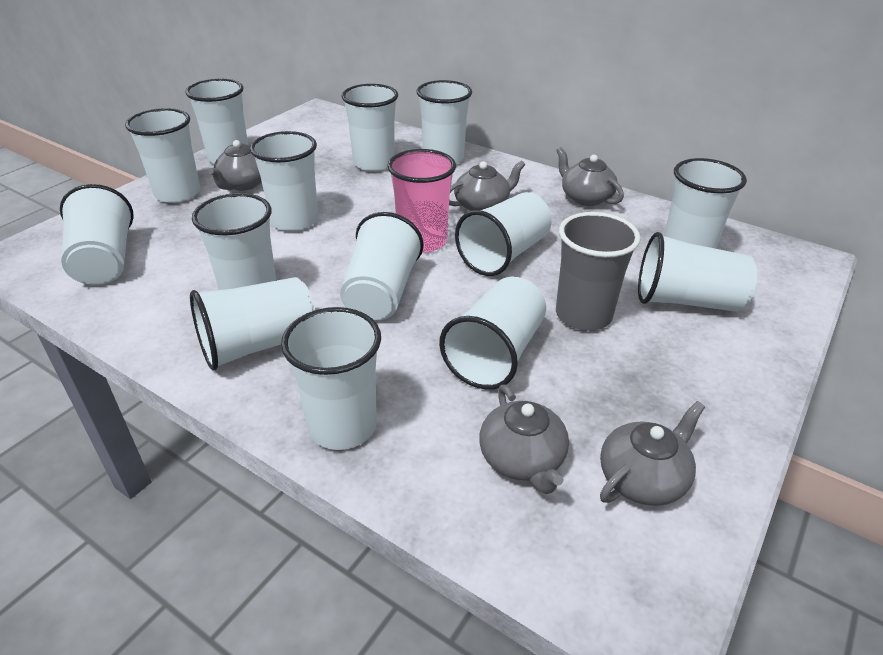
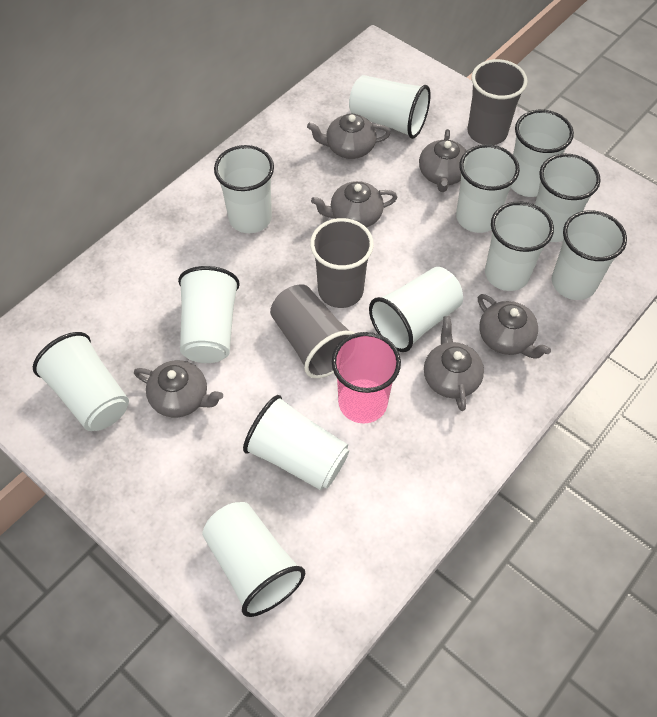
grey cup: [556,212,640,331] = 1 -> [270,284,355,378] [310,218,374,308] [468,59,528,145] = 3
grey teapot: [208,140,262,191] [449,160,525,211] [479,385,569,494] [556,147,624,206] [600,401,705,506] = 5 -> [134,360,223,418] [307,114,390,159] [311,181,397,228] [419,129,467,192] [424,316,484,411] [478,294,551,359] = 6
white cup: [60,184,134,285] [125,108,200,203] [185,79,248,163] [190,277,315,370] [192,193,276,290] [250,131,318,231] [281,307,381,450] [340,212,423,321] [342,84,398,172] [417,80,472,164] [439,277,546,390] [455,192,552,276] [638,232,757,312] [664,158,747,249] = 14 -> [33,332,129,431] [178,266,240,363] [202,502,305,617] [214,145,274,233] [243,395,349,490] [349,75,431,139] [369,267,463,352] [456,144,520,233] [485,201,554,291] [511,110,574,197] [535,154,601,242] [552,210,627,300] = 12

